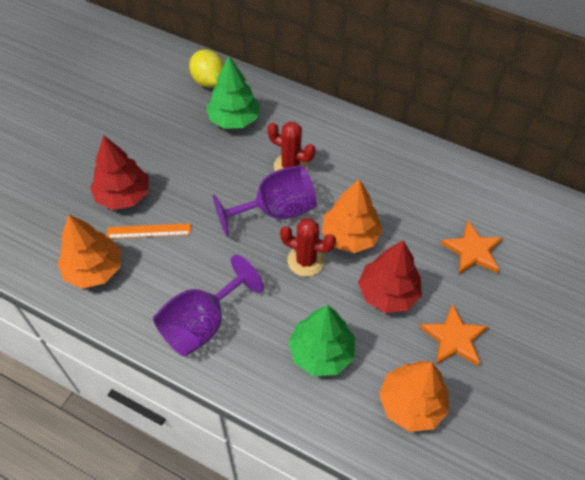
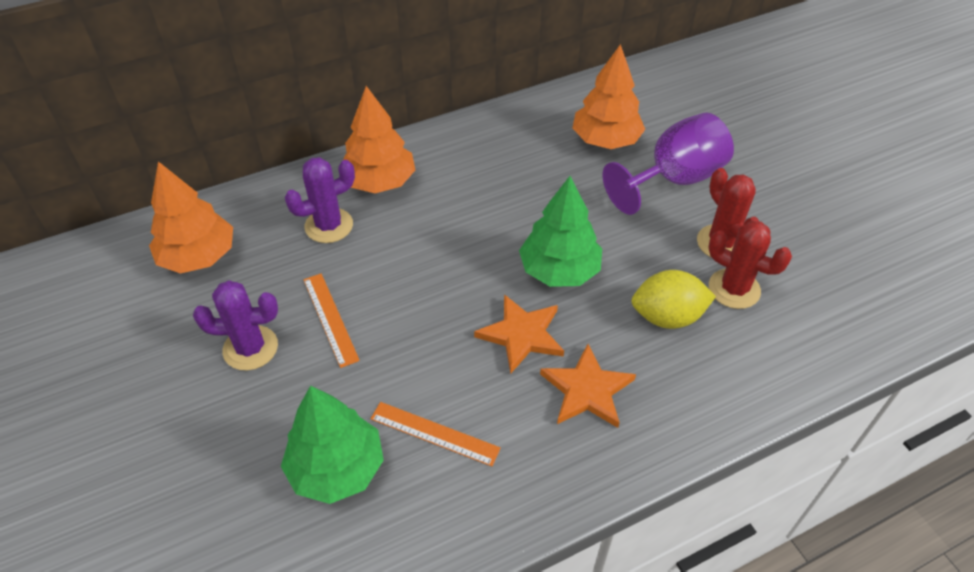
orange ruler: [107,223,191,239] = 1 -> [303,274,360,368] [371,402,501,466] = 2
purple cactus: none = 0 -> [193,280,278,371] [285,157,355,243] = 2
purple goblet: [153,255,264,357] [213,165,317,236] = 2 -> [603,112,734,215] = 1
red tree: [90,135,149,210] [358,241,422,313] = 2 -> none = 0

